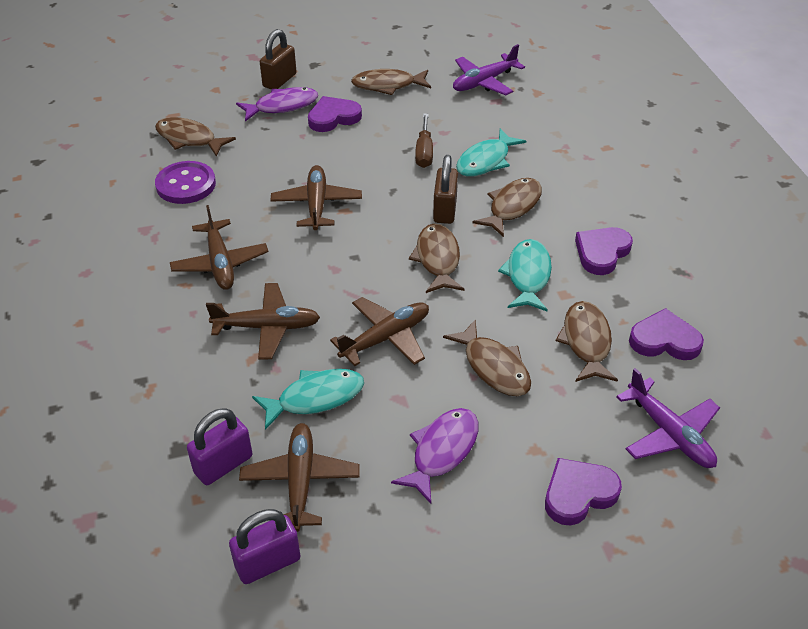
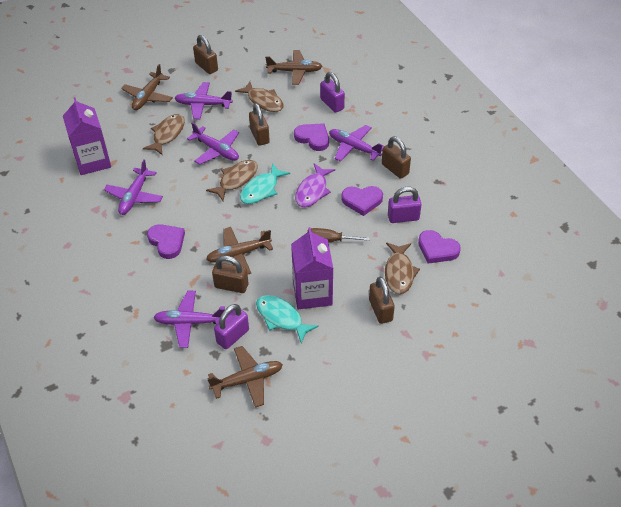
brown fish: [155,117,236,157] [351,69,431,95] [409,223,465,293] [443,319,531,396] [473,178,542,237] [556,301,618,382] = 6 -> [143,114,185,155] [206,160,258,201] [235,81,284,112] [385,243,420,294] = 4
brown padlock: [260,29,297,90] [433,155,458,224] = 2 -> [193,35,218,74] [212,255,248,293] [249,103,270,146] [369,277,395,324] [382,137,411,179] = 5
brown plane: [170,205,268,290] [206,283,320,360] [239,423,359,532] [270,165,362,230] [330,297,429,366] = 5 -> [121,64,173,110] [206,227,273,274] [207,346,283,408] [265,50,323,85] = 4
purple button: [155,161,216,204] = 1 -> none = 0
purple carton: none = 0 -> [63,97,111,175] [291,227,333,309] = 2
purple fish: [236,87,318,122] [391,408,478,504] = 2 -> [295,163,335,207] = 1
purple padlock: [187,408,252,485] [229,509,300,584] = 2 -> [214,304,249,349] [320,72,345,113] [388,187,422,223] = 3
purple plane: [453,44,525,95] [616,368,720,468] = 2 -> [104,159,163,215] [153,291,225,348] [175,82,233,120] [187,122,239,165] [329,125,384,162] = 5
turquoise fish: [252,369,364,430] [456,128,526,177] [498,239,552,311] = 3 -> [240,163,290,204] [256,295,319,343] = 2

